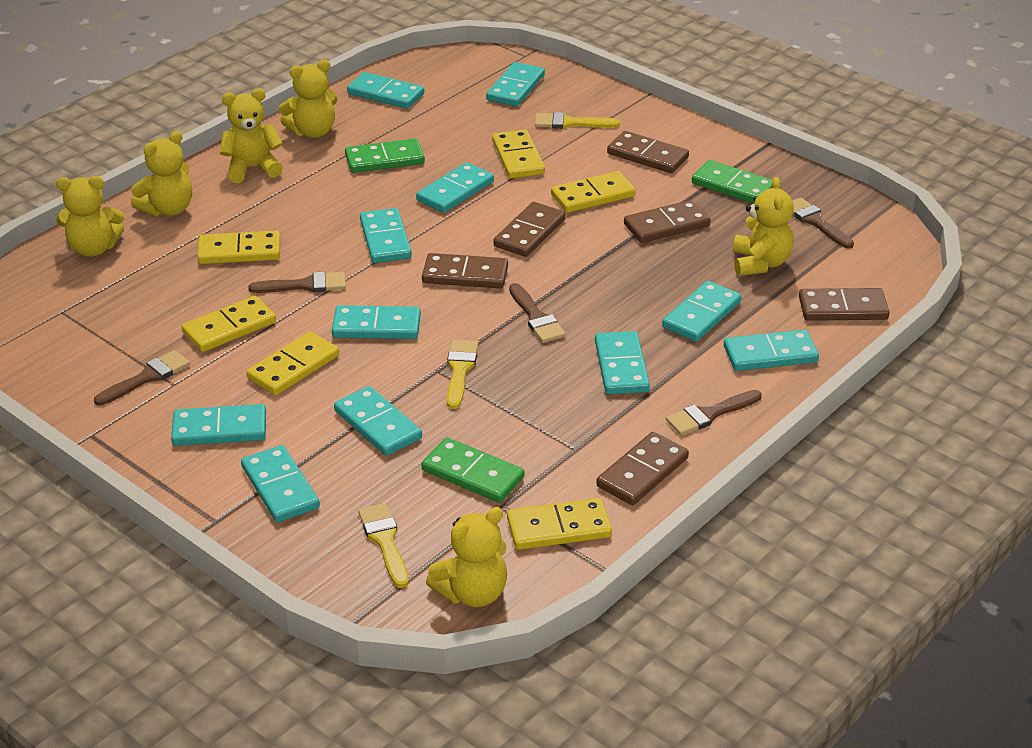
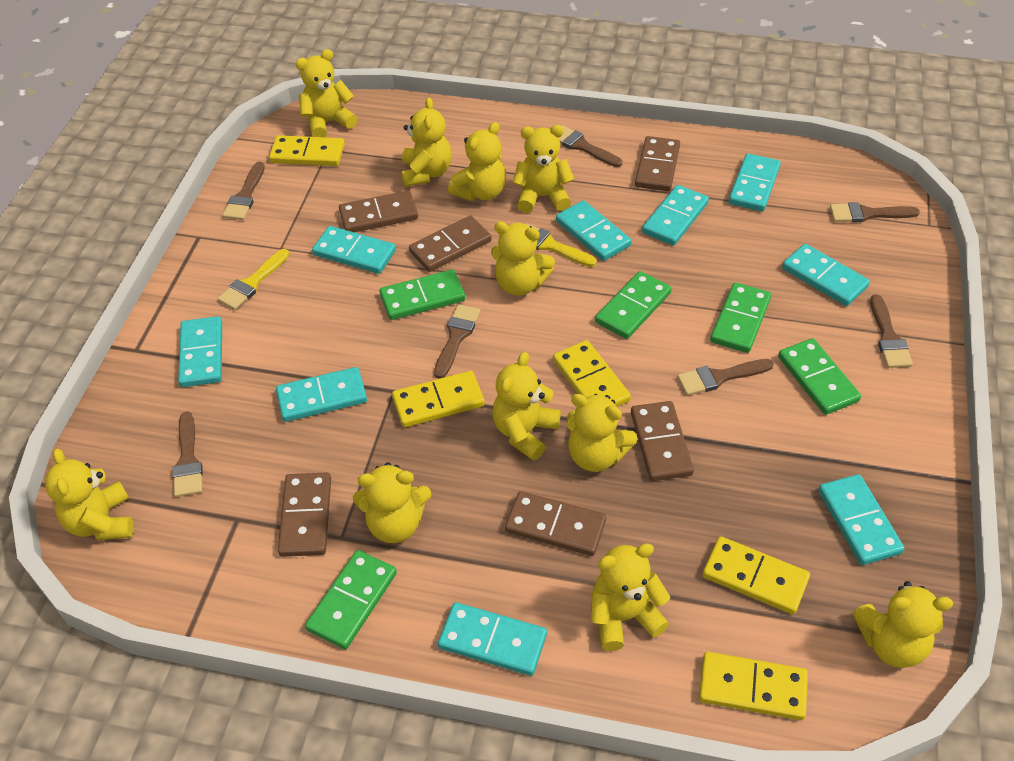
brown brush: [94,350,190,406] [248,272,346,293] [509,283,566,343] [666,390,762,435] [792,197,854,249] = 5 -> [172,411,203,497] [222,162,265,220] [434,304,481,379] [559,125,622,167] [677,359,774,395] [830,202,920,222] [870,294,913,368] = 7
green domino: [345,138,425,173] [421,438,525,503] [692,160,772,204] = 3 -> [305,550,397,649] [380,270,465,320] [595,271,672,339] [710,282,771,353] [778,338,861,415] = 5
turquoise domino: [171,404,266,446] [241,445,320,522] [332,305,421,339] [334,386,422,456] [347,72,424,109] [360,208,412,263] [416,162,494,213] [486,62,545,107] [595,331,650,394] [662,281,741,342] [724,329,819,371] = 11 -> [178,316,222,387] [276,367,367,422] [312,226,396,274] [438,602,547,676] [556,200,632,261] [642,185,709,246] [728,153,781,211] [782,244,870,306] [818,474,904,565] = 9
yellow brush: [358,503,409,588] [447,340,478,409] [535,112,620,129] = 3 -> [217,249,289,310] [525,223,597,267] = 2
yellow domino: [182,296,276,352] [197,230,280,264] [246,331,339,395] [492,130,545,179] [507,498,612,550] [551,171,636,213] = 6 -> [269,135,345,166] [392,371,485,427] [553,340,631,407] [699,652,808,720] [703,536,810,614] = 5
yellow teddy bear: [56,176,124,257] [131,131,192,216] [220,88,283,183] [279,60,338,138] [426,507,507,607] [733,177,794,276] = 6 -> [45,449,134,540] [295,49,358,137] [353,462,431,543] [401,97,452,187] [448,122,506,201] [491,221,555,296] [492,352,561,461] [512,125,574,213] [567,394,638,472] [591,543,670,651] [853,581,953,668] = 11

